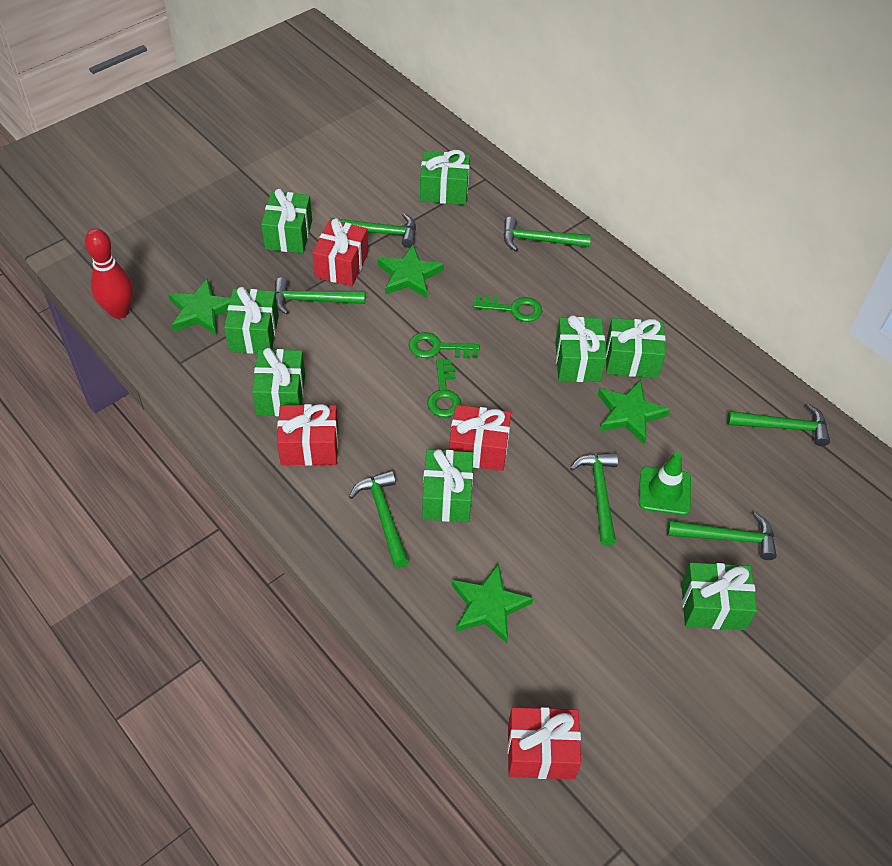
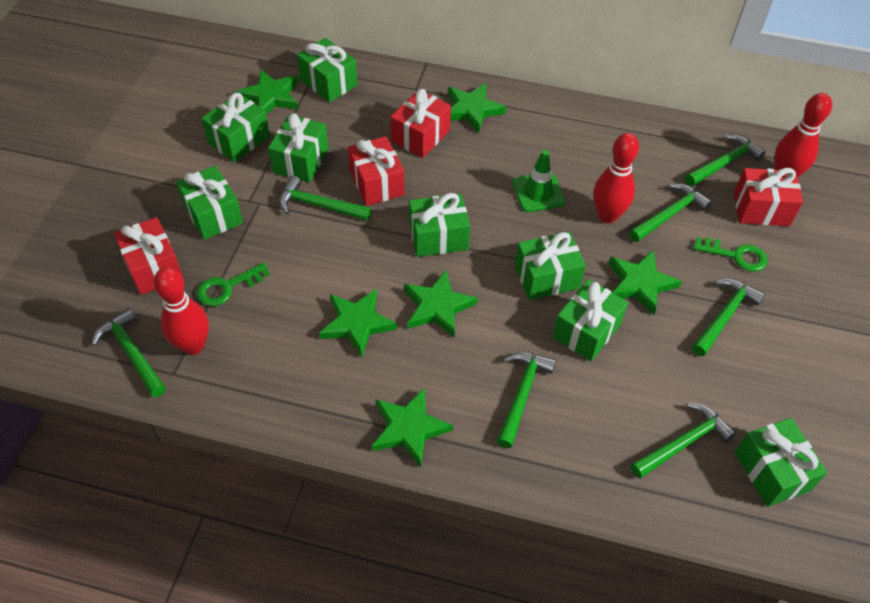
green key: [409,332,480,358] [427,359,462,417] [473,295,542,322] = 3 -> [197,262,270,306] [693,237,768,272] = 2
green star: [168,278,231,335] [377,244,444,298] [452,563,533,643] [598,380,670,444] = 4 -> [236,70,299,114] [319,289,397,358] [372,387,453,468] [404,270,478,337] [448,83,506,133] [609,250,682,315] = 6
red bowling pin: [85,229,133,319] = 1 -> [154,267,209,355] [593,133,639,223] [775,93,832,177] = 3

